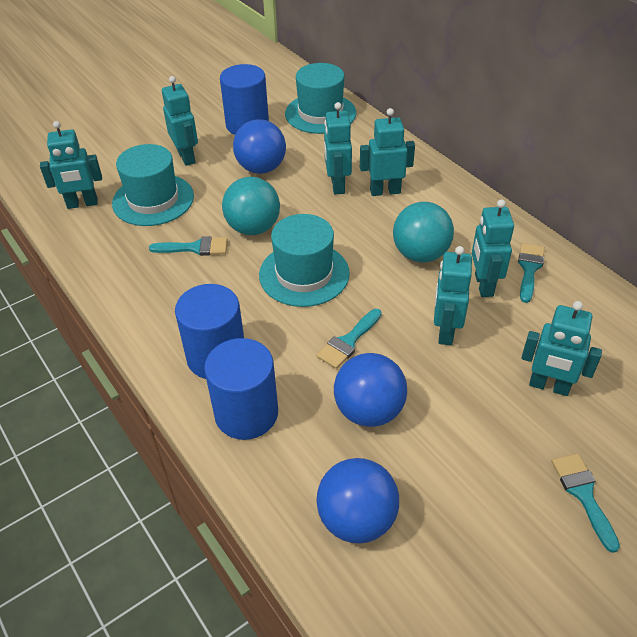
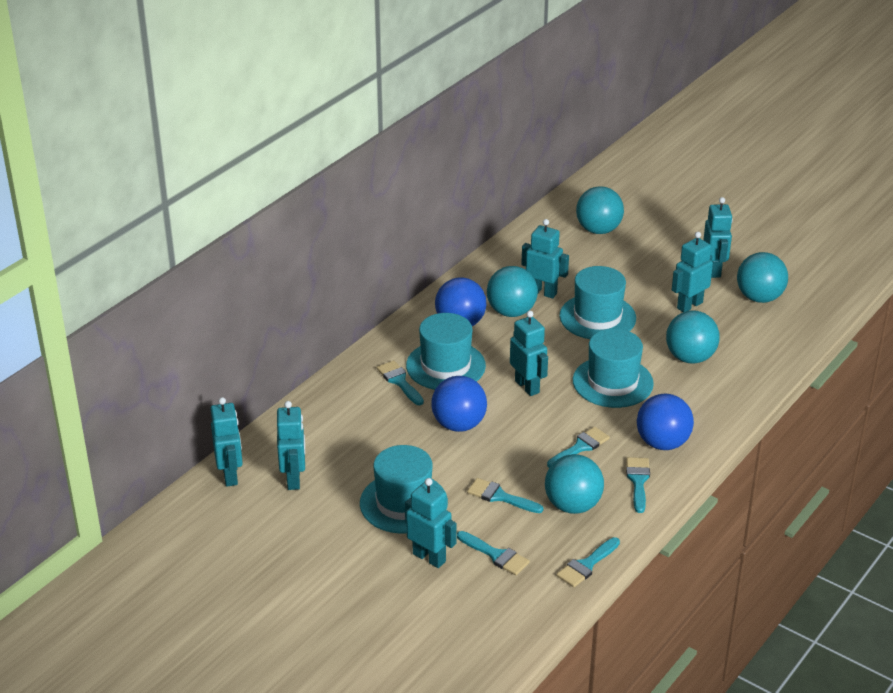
blue cylinder: [175,284,244,379] [204,338,278,440] [220,64,269,135] = 3 -> none = 0
turquoise ball: [222,177,280,235] [393,202,454,263] = 2 -> [487,266,538,317] [545,454,604,514] [576,186,624,234] [666,310,720,364] [737,252,788,303] = 5
turquoise brush: [149,236,228,256] [317,309,382,369] [518,243,545,303] [552,453,620,553] = 4 -> [377,360,424,405] [457,531,530,575] [467,478,543,513] [547,427,610,468] [556,537,620,587] [626,457,650,513] = 6
turquoise hat: [112,144,194,226] [259,214,350,307] [285,63,356,134] = 3 -> [360,445,448,534] [406,313,486,390] [559,266,636,339] [573,329,654,408] = 4

